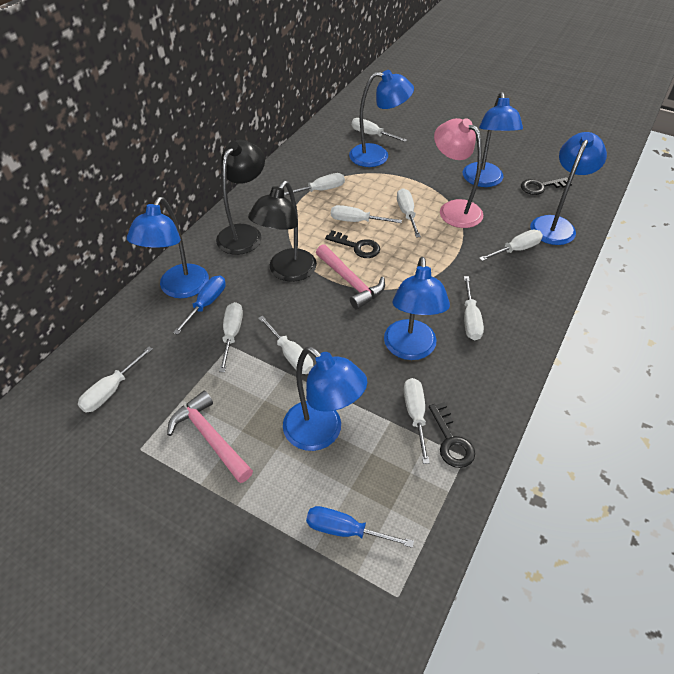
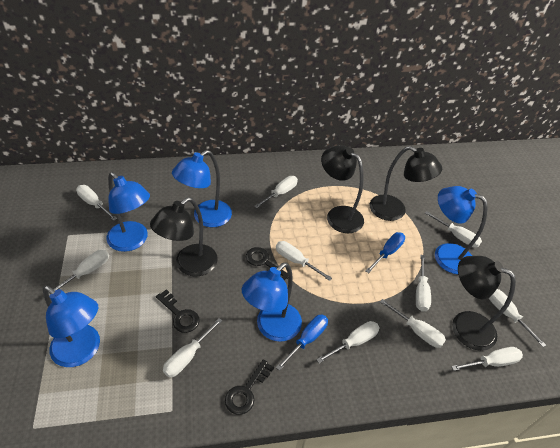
black lamp: [216,140,265,255] [248,181,317,282] = 2 -> [150,197,218,277] [321,145,364,233] [370,146,442,221] [452,256,516,351] = 4
blue lamp: [127,197,209,298] [283,347,367,451] [349,70,414,167] [384,257,450,360] [463,92,523,187] [530,132,607,245] = 6 -> [43,286,100,367] [106,172,150,252] [172,150,232,227] [242,262,302,342] [435,186,488,274] = 5
pink hammer: [167,391,253,483] [316,244,385,310] = 2 -> none = 0
pink lamp: [434,118,483,228] = 1 -> none = 0
white screwdriver: [78,347,153,413] [219,302,243,372] [258,315,313,374] [284,173,345,196] [331,205,402,223] [352,118,407,142] [397,188,421,238] [404,378,430,464] [464,276,484,340] [479,230,543,261] = 10 -> [48,249,109,296] [76,185,117,221] [163,318,222,378] [254,176,298,208] [276,241,332,281] [316,321,380,363] [380,299,446,348] [416,255,431,312] [425,211,482,248] [451,347,523,371] [489,289,546,347] = 11

